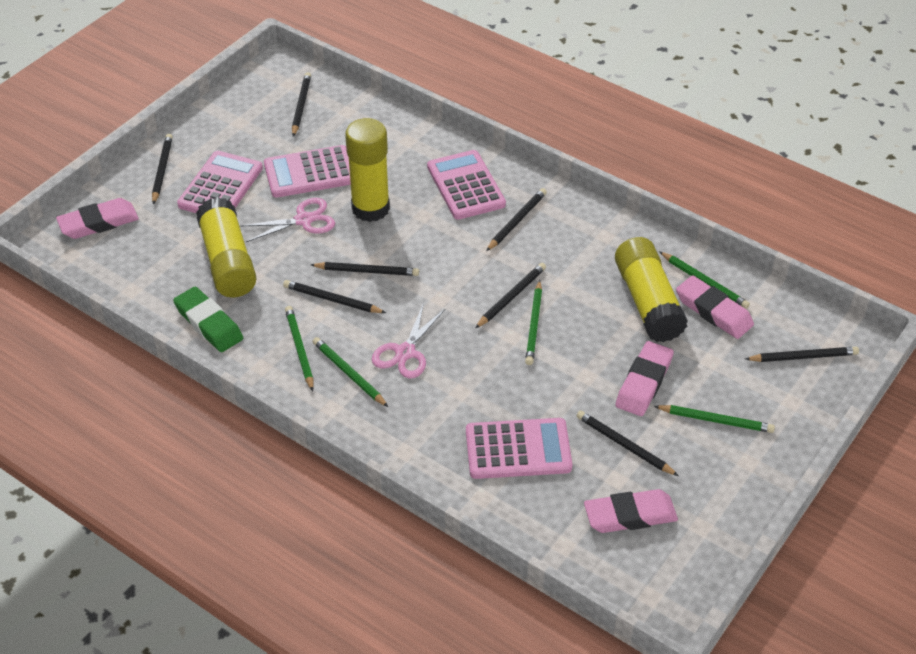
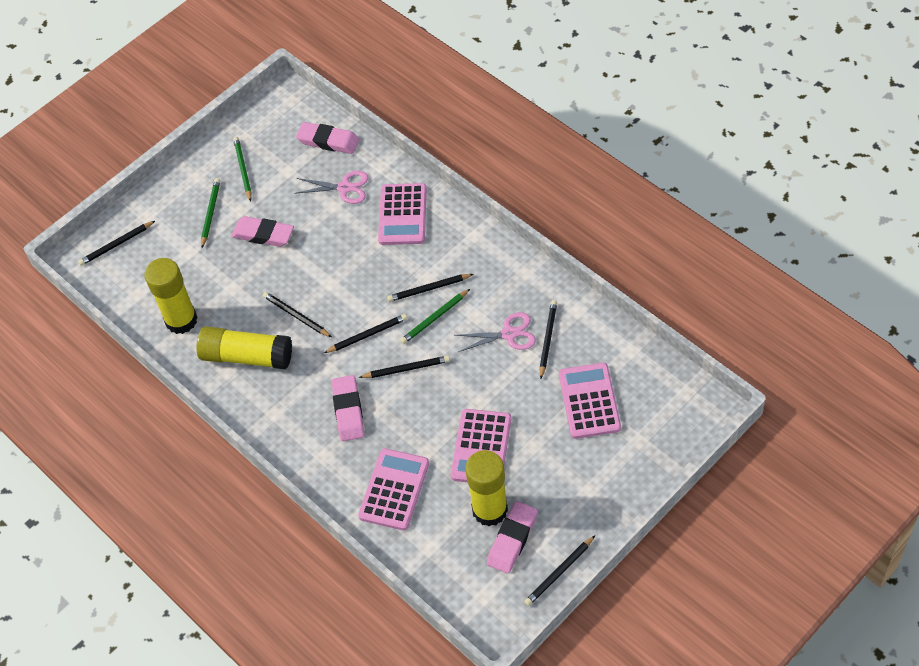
black pencil: [152,134,173,205] [283,280,386,313] [292,72,311,137] [311,262,419,276] [475,263,546,328] [486,188,547,251] [577,411,679,476] [745,347,859,362] = 8 -> [78,221,155,266] [263,292,332,337] [324,314,408,353] [359,356,450,378] [387,274,473,302] [524,536,595,606] [539,300,557,379] = 7
green eraser: [173,287,243,352] = 1 -> none = 0
green pencil: [285,306,314,391] [313,337,388,407] [525,280,542,365] [654,405,775,433] [659,251,750,309] = 5 -> [201,178,220,248] [233,137,252,202] [400,289,470,344] = 3

